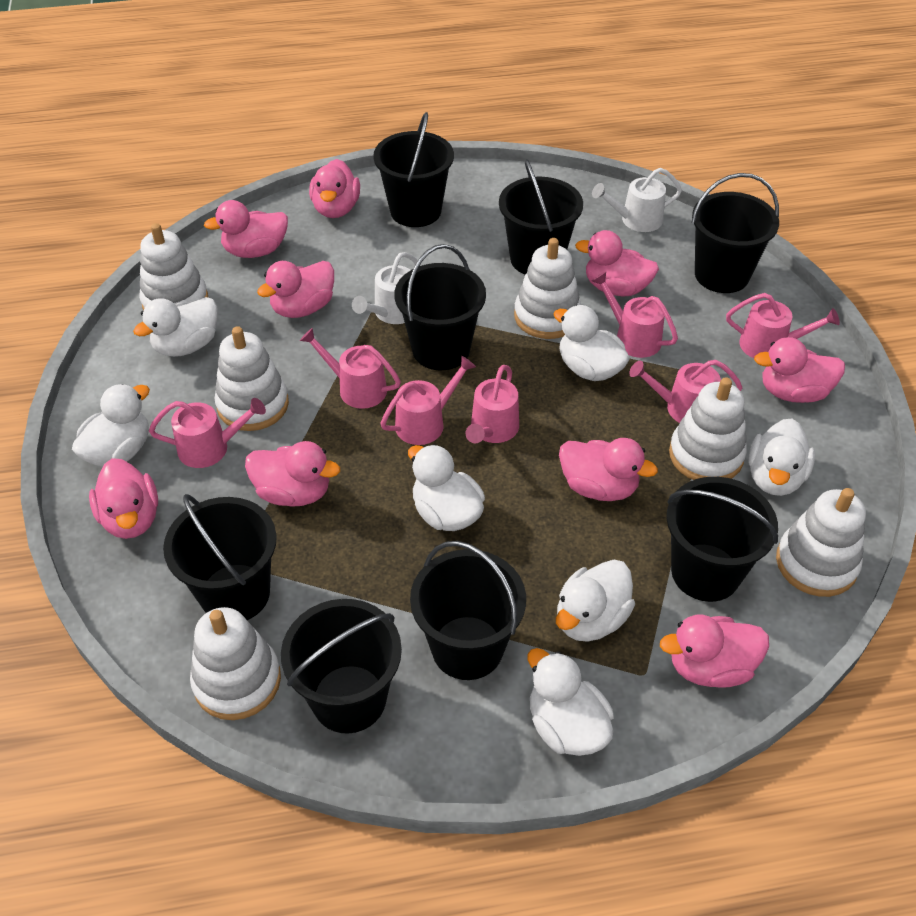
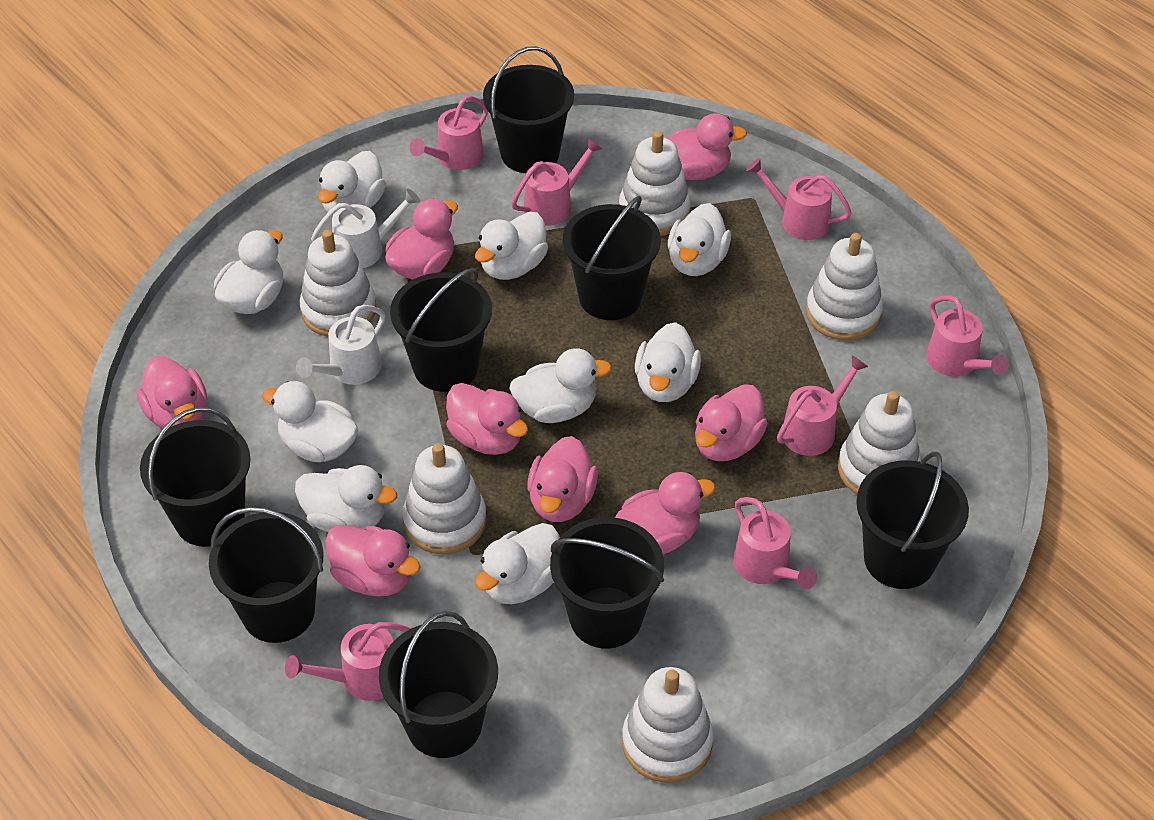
pink duck: [89,458,158,539] [204,200,288,258] [245,441,340,507] [257,261,334,318] [309,159,360,218] [559,438,658,501] [575,230,659,296] [660,615,769,688] [754,337,845,403] = 9 -> [137,356,207,429] [325,525,421,597] [385,199,458,280] [446,383,528,455] [527,436,598,522] [615,472,716,554] [664,113,747,180] [695,384,768,461] = 8
white duck: [72,384,150,467] [133,297,217,357] [408,444,485,531] [528,648,614,756] [554,305,630,381] [556,560,635,642] [748,419,815,496] = 7 -> [214,230,283,314] [262,381,358,462] [295,465,397,532] [318,151,386,216] [475,212,548,280] [475,523,560,604] [509,348,612,423] [635,322,701,402] [668,203,731,276] = 9

